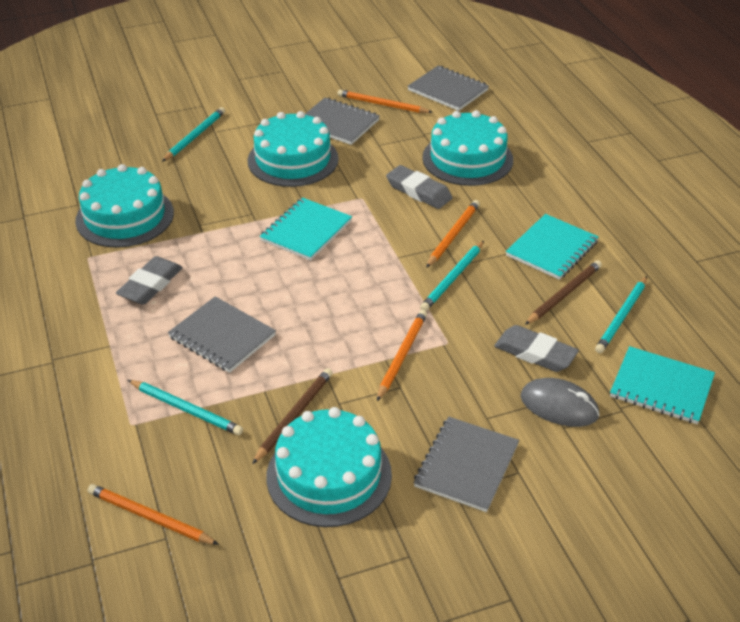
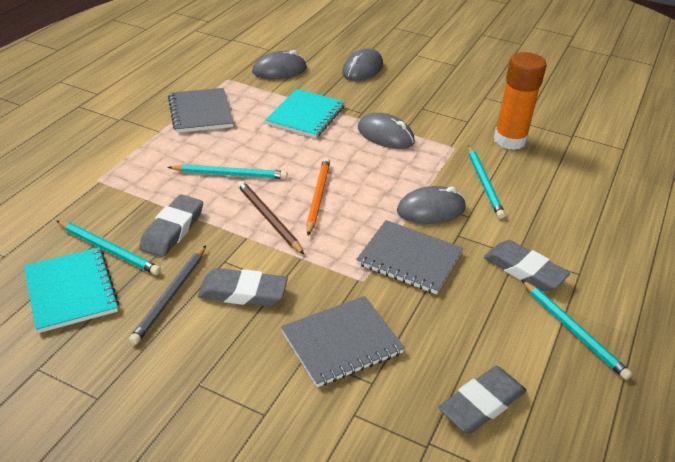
brown pencil: [252,368,333,464] [525,260,602,325] = 2 -> [237,181,304,254] = 1
grey eraser: [116,256,183,305] [386,165,452,209] [494,325,579,372] = 3 -> [139,194,203,257] [198,268,288,307] [438,366,527,434] [484,240,570,292] = 4
grey mouse: [521,378,600,427] = 1 -> [252,50,307,79] [342,49,383,81] [358,113,415,149] [397,186,466,224] = 4
grey notebook: [168,296,276,373] [305,98,380,145] [408,66,489,111] [414,417,519,512] = 4 -> [168,88,234,133] [281,296,405,387] [356,220,463,294] = 3
grey pencil: none = 0 -> [129,245,206,345] = 1
orange glue stick: none = 0 -> [494,52,547,150] = 1
orange pencil: [88,484,219,545] [338,90,433,113] [377,310,427,401] [426,200,480,268] = 4 -> [306,158,330,236] = 1
turquoise cake: [75,164,174,248] [248,111,339,187] [266,407,392,527] [422,110,513,186] = 4 -> none = 0
turquoise notebook: [260,197,352,261] [506,214,599,280] [610,346,715,424] = 3 -> [24,247,119,333] [265,89,345,138] = 2

